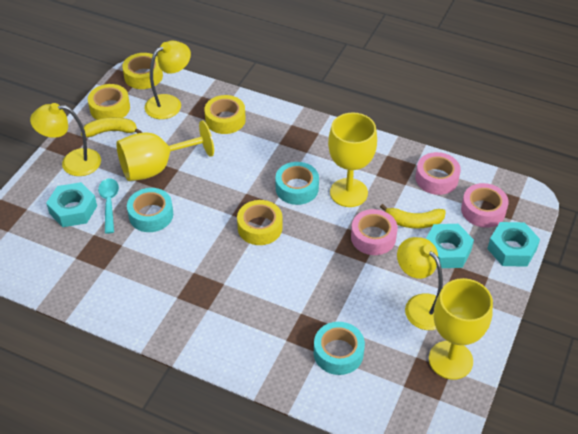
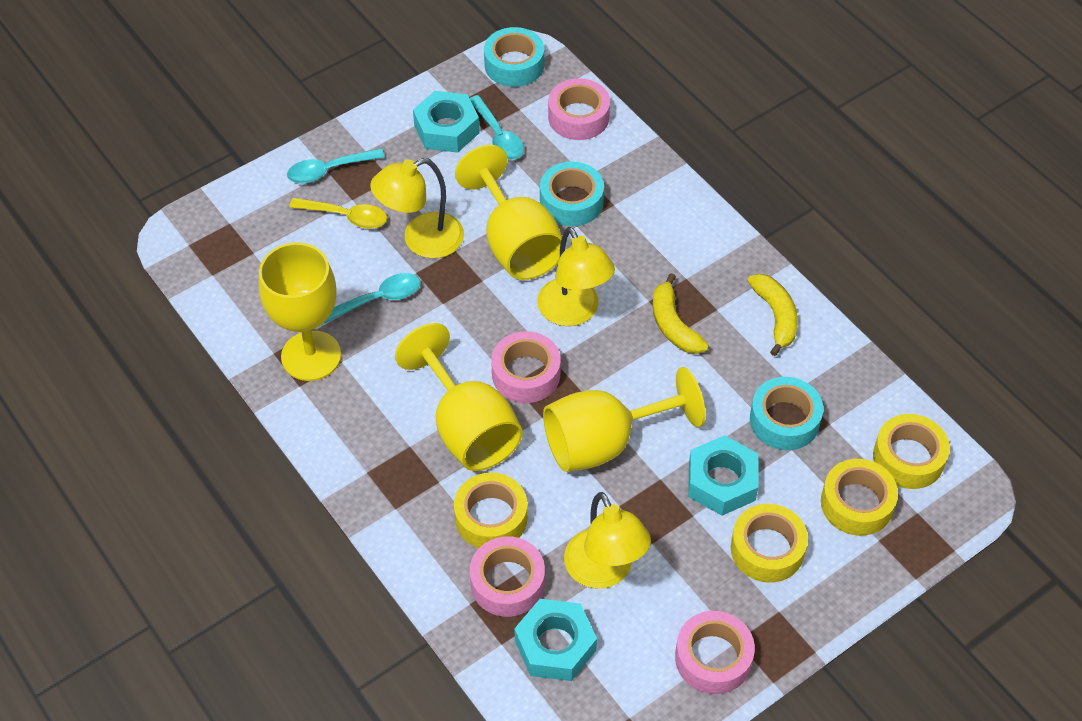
pink tape: [351,209,398,255] [416,152,461,195] [461,183,509,228] = 3 -> [470,536,545,617] [491,331,561,403] [548,78,610,140] [675,611,755,694] = 4
turquoise spoon: [98,178,119,234] = 1 -> [287,148,385,183] [324,273,420,324] [470,95,524,160] = 3
yellow goblet: [116,120,214,181] [328,113,377,207] [429,278,493,380] = 3 -> [259,243,341,381] [395,323,523,471] [455,145,562,280] [543,367,706,472] = 4
yellow spoon: none = 0 -> [289,198,387,229] = 1

